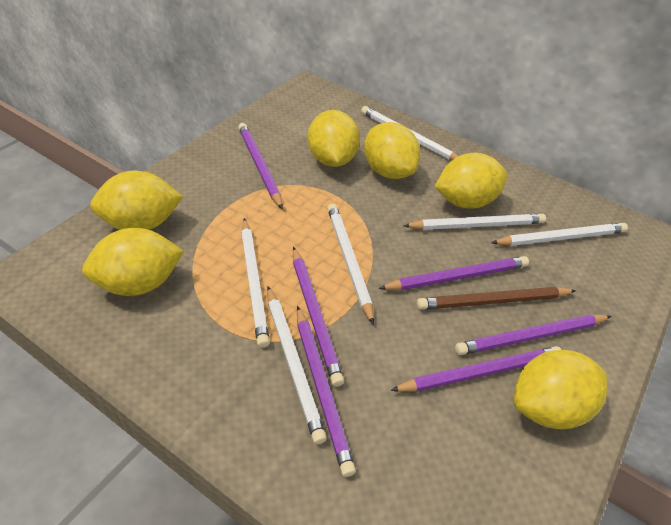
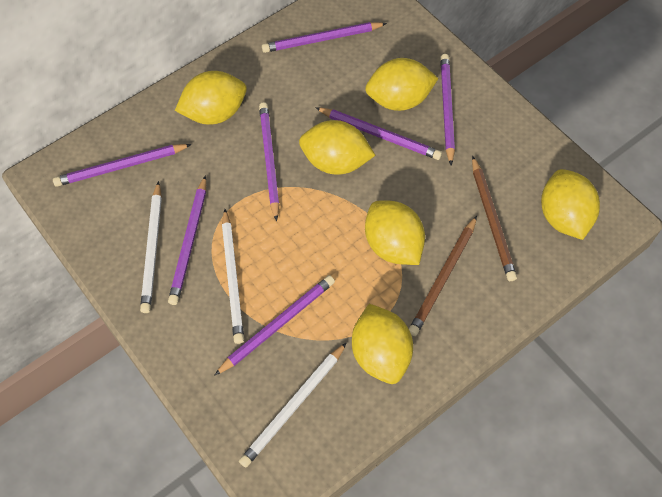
brown pencil: [417,287,576,310] = 1 -> [409,216,477,336] [472,156,517,281] = 2
purple pencil: [238,123,283,209] [293,247,344,387] [297,306,356,477] [379,256,529,290] [390,346,562,392] [455,314,611,355] = 6 -> [53,144,192,187] [168,175,206,305] [214,275,335,376] [259,102,280,221] [262,22,387,53] [315,107,442,160] [440,54,455,166] = 7
white pencil: [241,218,270,348] [267,286,327,444] [327,204,374,325] [361,106,458,161] [403,214,546,230] [491,223,628,246] = 6 -> [140,181,162,313] [222,209,244,344] [239,342,347,467] = 3

